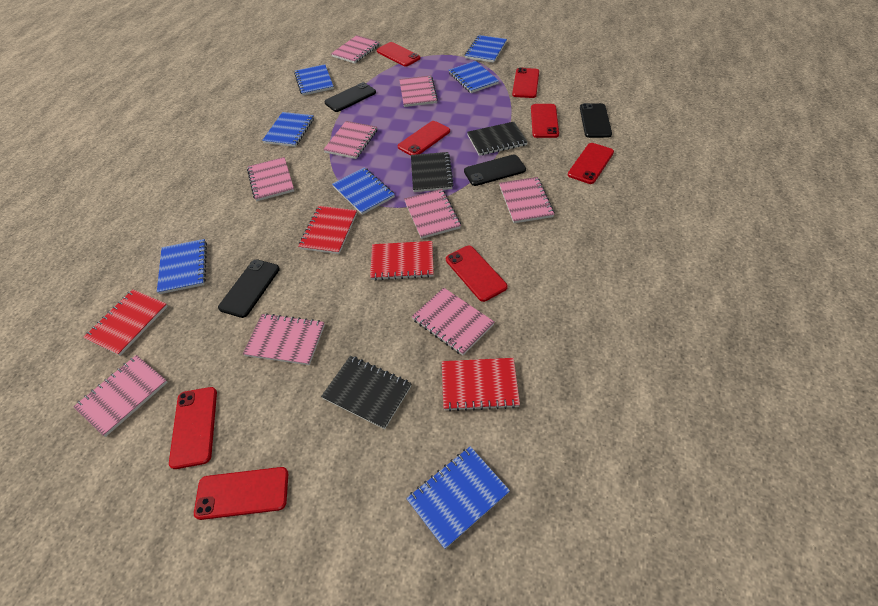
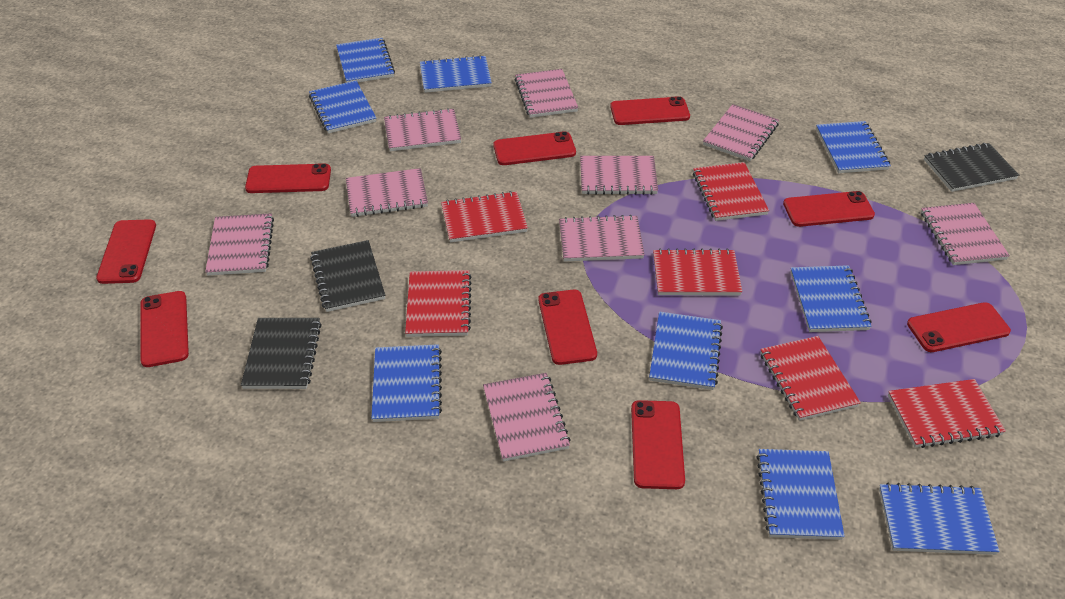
black phone: [218,259,280,318] [324,82,376,112] [464,154,526,186] [580,103,612,138] = 4 -> none = 0
blue notebook: [157,239,207,294] [262,112,314,147] [294,64,334,96] [332,167,395,215] [406,446,510,549] [449,61,499,93] [465,35,507,63] = 7 -> [309,80,376,134] [336,38,395,82] [371,344,442,422] [420,55,492,93] [649,312,723,390] [757,449,845,540] [790,265,872,332] [816,121,891,173] [879,483,1000,555] = 9
red notebook: [83,289,168,356] [298,206,357,254] [370,241,434,280] [442,358,520,411] = 4 -> [405,270,472,337] [441,191,528,243] [653,248,742,295] [693,162,769,221] [760,336,861,421] [888,379,1006,448] = 6
red phone: [169,387,217,469] [194,467,288,520] [377,42,420,66] [398,121,450,156] [446,246,508,302] [512,68,539,98] [531,104,559,138] [568,143,614,184] = 8 -> [96,219,156,284] [140,291,189,367] [245,163,331,193] [493,131,576,165] [539,290,597,365] [610,96,690,125] [631,400,685,489] [783,191,875,227] [907,302,1011,352] = 9

